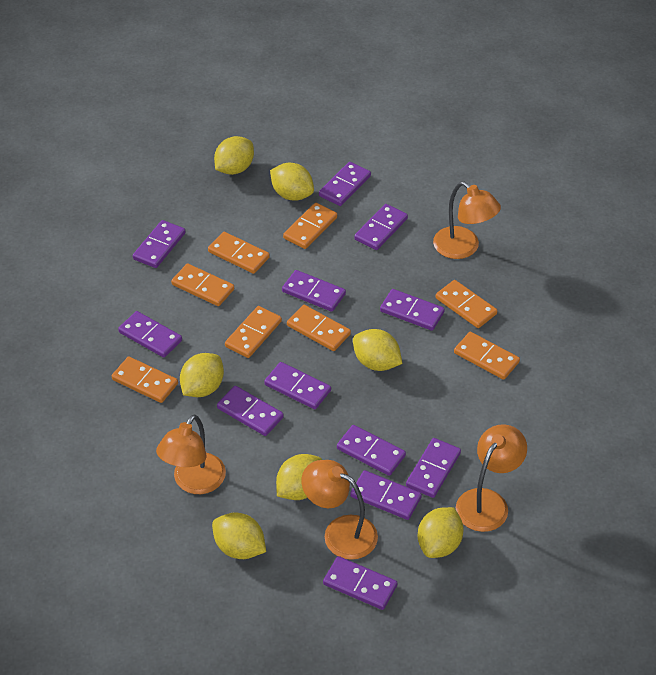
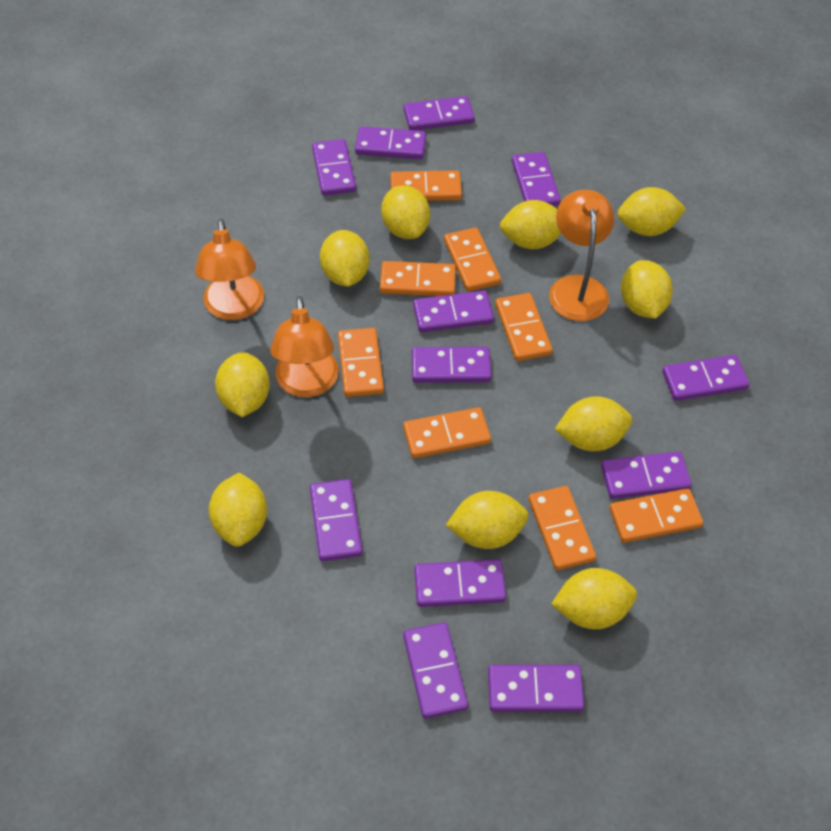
orange lamp: [156,414,226,494] [301,460,378,560] [433,182,501,259] [456,424,527,532] = 4 -> [195,219,264,320] [270,296,339,397] [549,190,615,321] = 3
yellow lemon: [180,353,224,397] [212,513,266,559] [214,136,254,175] [270,163,314,201] [276,454,322,500] [353,329,402,371] [418,507,464,558] = 7 -> [209,473,267,547] [215,352,270,417] [320,230,370,287] [381,185,430,239] [446,491,529,549] [500,200,561,249] [551,568,637,629] [555,396,632,451] [618,187,686,236] [621,260,673,319] = 10

